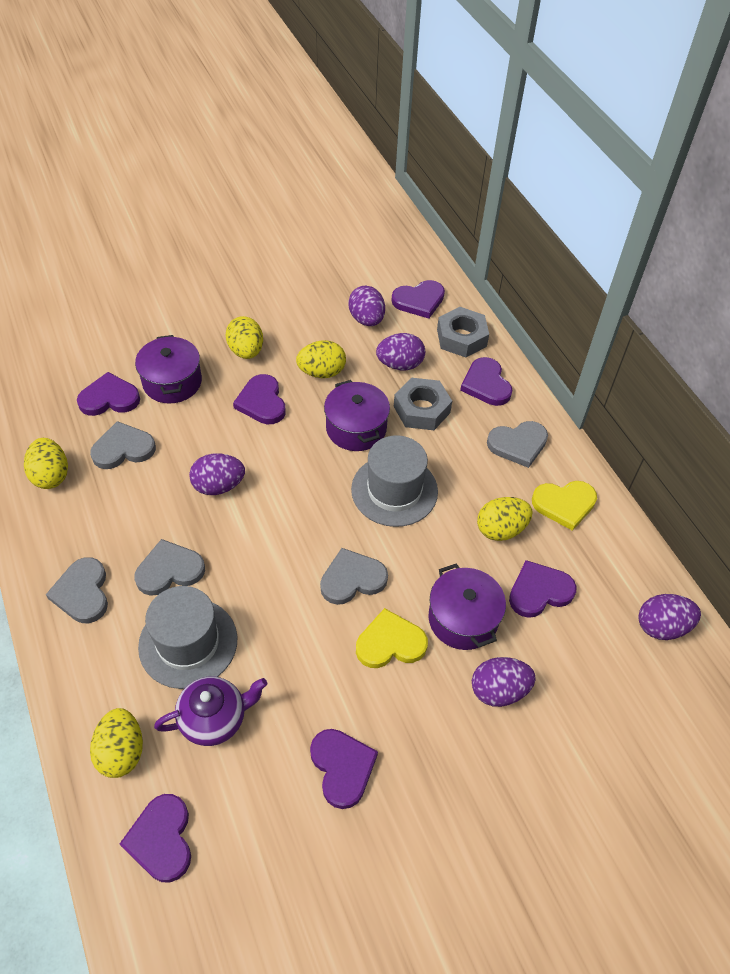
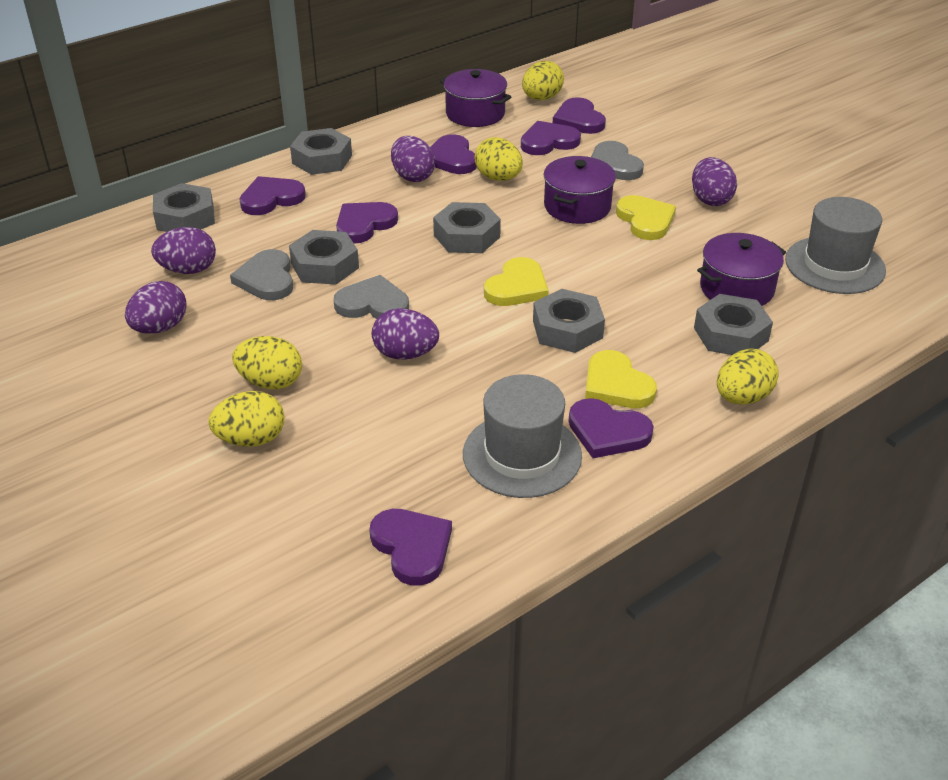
grey heart: [46,557,108,623] [90,421,156,469] [135,539,205,596] [320,548,388,605] [487,421,548,468] = 5 -> [230,249,293,300] [334,275,409,319] [591,141,644,180] = 3
grey nut: [394,378,452,430] [437,307,489,357] = 2 -> [153,183,215,232] [289,230,359,285] [290,128,352,175] [433,202,501,253] [533,289,605,353] [694,294,773,355] = 6
purple teapot: [154,677,267,746] = 1 -> none = 0
yellow heart: [356,608,428,668] [532,481,597,531] = 2 -> [484,257,549,306] [585,350,657,408] [616,195,676,240] = 3

